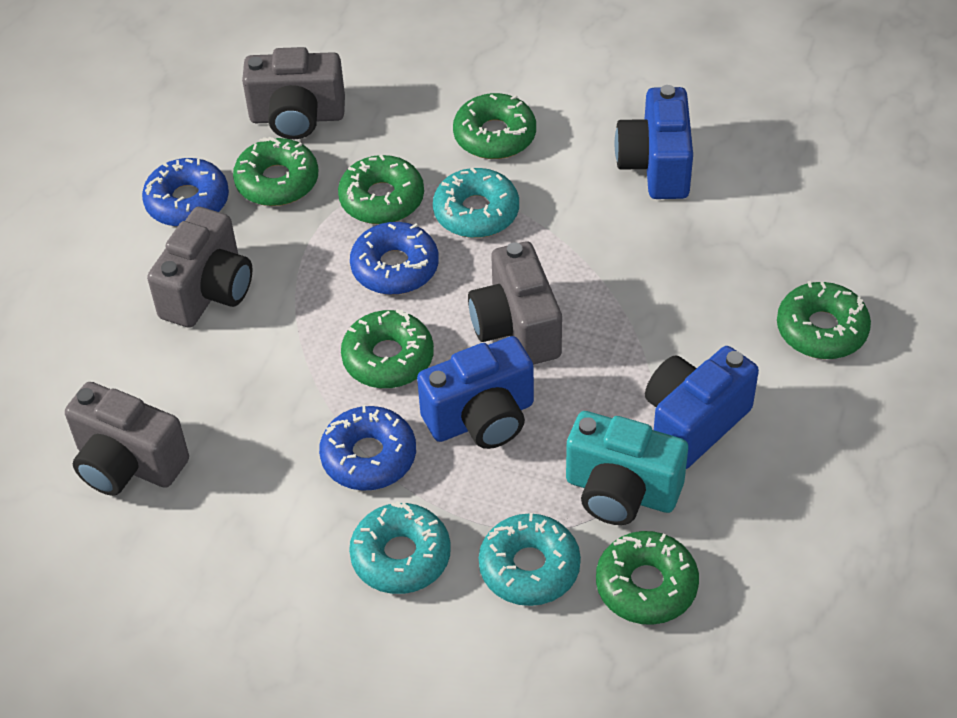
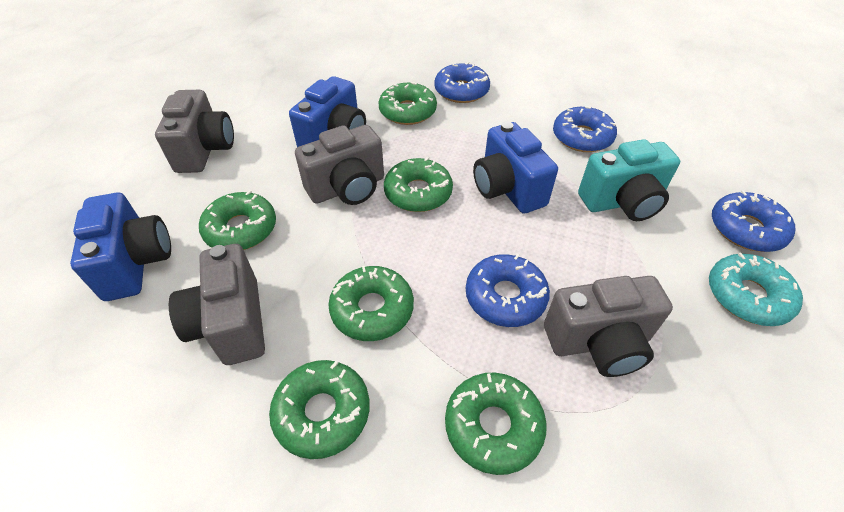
blue donut: [142,158,229,227] [319,405,416,491] [350,222,439,295] = 3 -> [434,62,490,103] [466,254,550,327] [553,106,617,152] [712,190,796,252] = 4
turquoise donut: [349,501,451,594] [433,167,519,238] [479,513,581,606] = 3 -> [709,253,803,326] = 1

